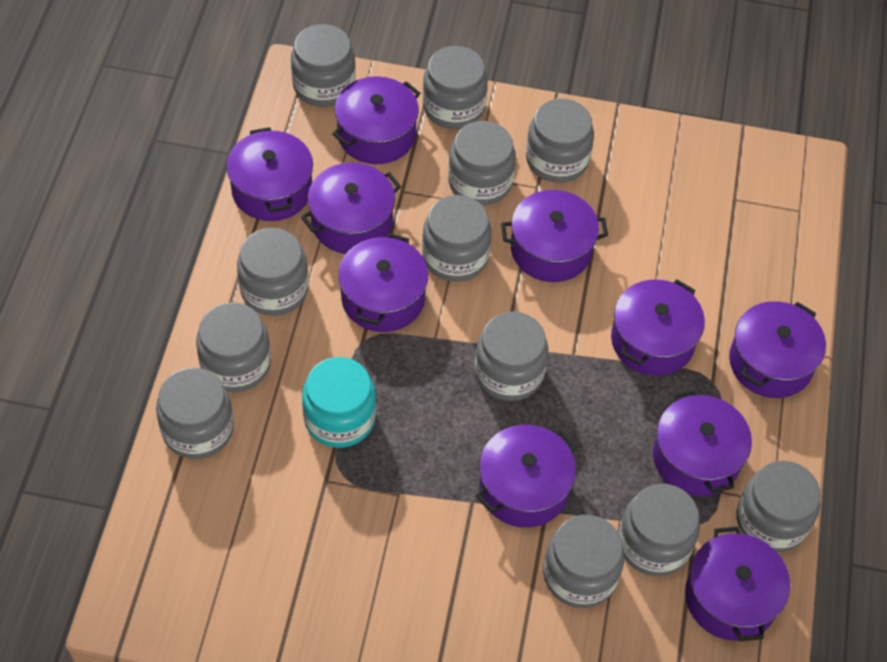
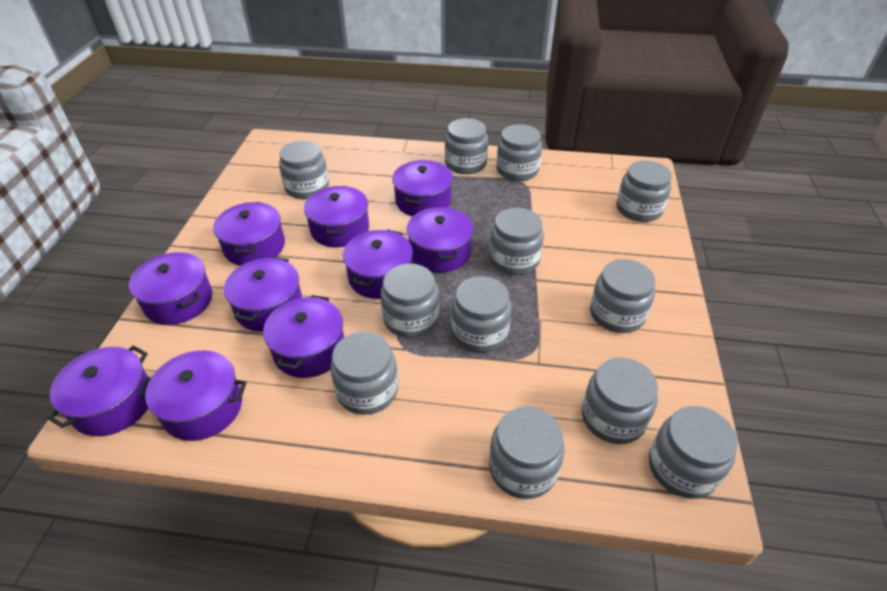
turquoise jar: [302,357,376,448] = 1 -> none = 0

